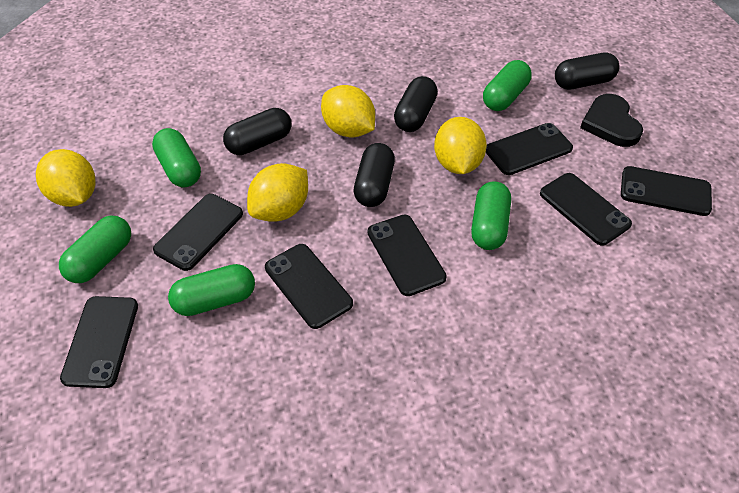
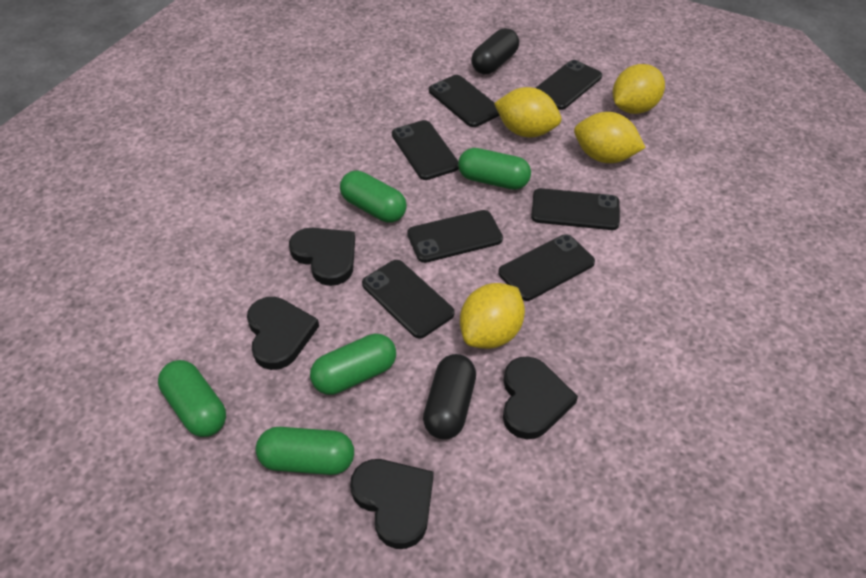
black capsule: [223,108,291,155] [353,143,395,207] [394,76,438,132] [555,53,619,90] = 4 -> [423,354,476,440] [471,28,519,74] = 2
black heart: [580,94,643,147] = 1 -> [247,297,319,370] [289,228,355,286] [350,459,433,549] [503,356,578,439] = 4

